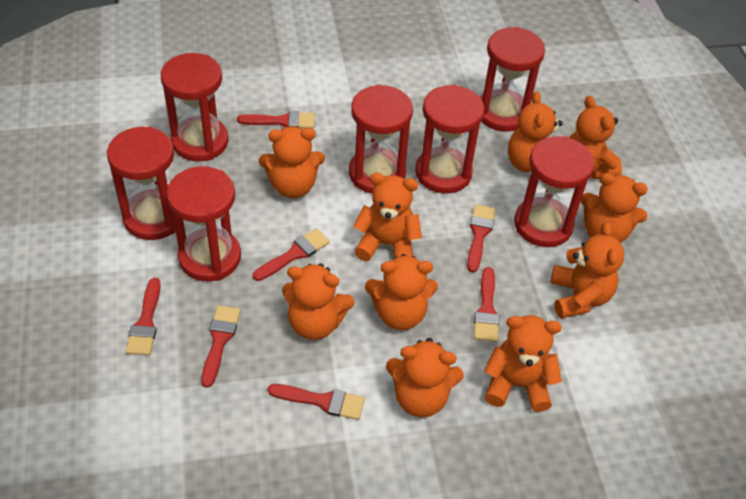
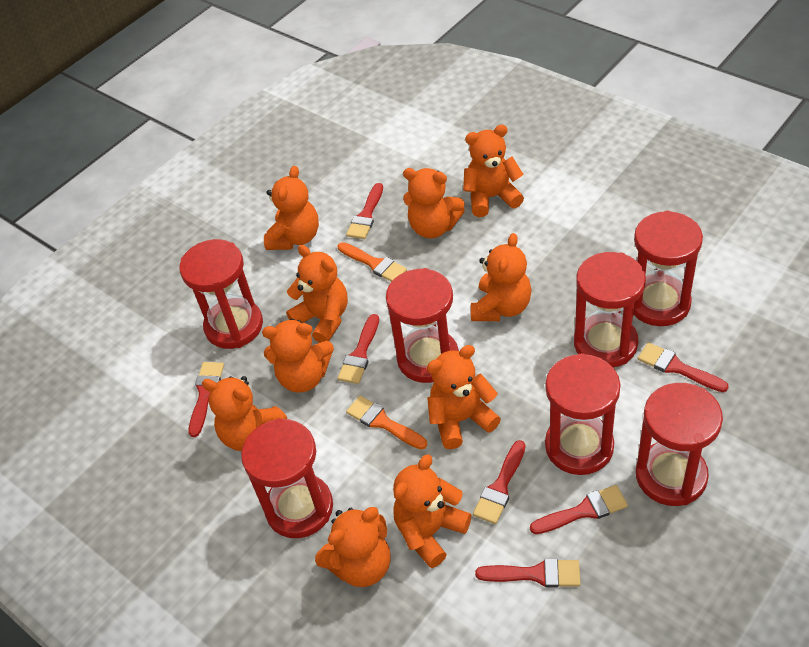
orange brush: none = 0 -> [338,242,407,282] [346,396,427,450] = 2

